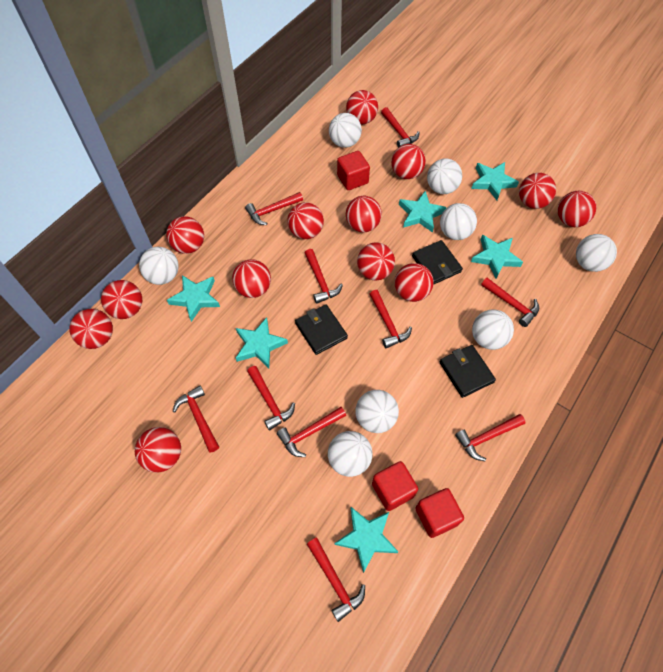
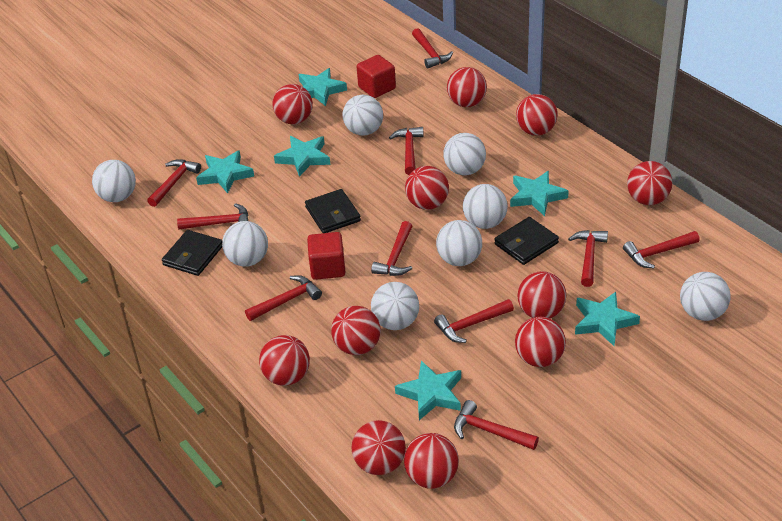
red ball: [69,309,113,349] [101,280,142,319] [135,427,181,473] [166,216,204,254] [232,259,271,298] [287,202,324,239] [346,90,378,124] [346,196,382,232] [357,242,395,280] [391,144,426,179] [395,263,434,302] [519,173,556,209] [558,191,596,227] = 13 -> [259,335,310,386] [273,84,313,124] [331,306,381,355] [351,420,406,475] [404,433,459,489] [405,166,449,210] [447,67,487,107] [515,317,566,367] [516,94,558,136] [518,271,566,318] [627,161,672,205] = 11
red cube: [337,151,370,190] [372,461,418,511] [415,488,464,538] = 3 -> [307,232,345,280] [357,55,396,98] = 2

